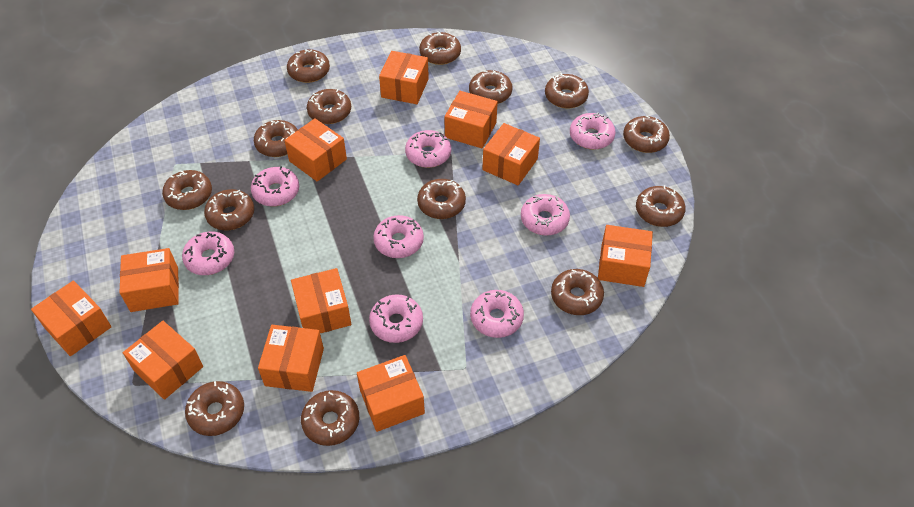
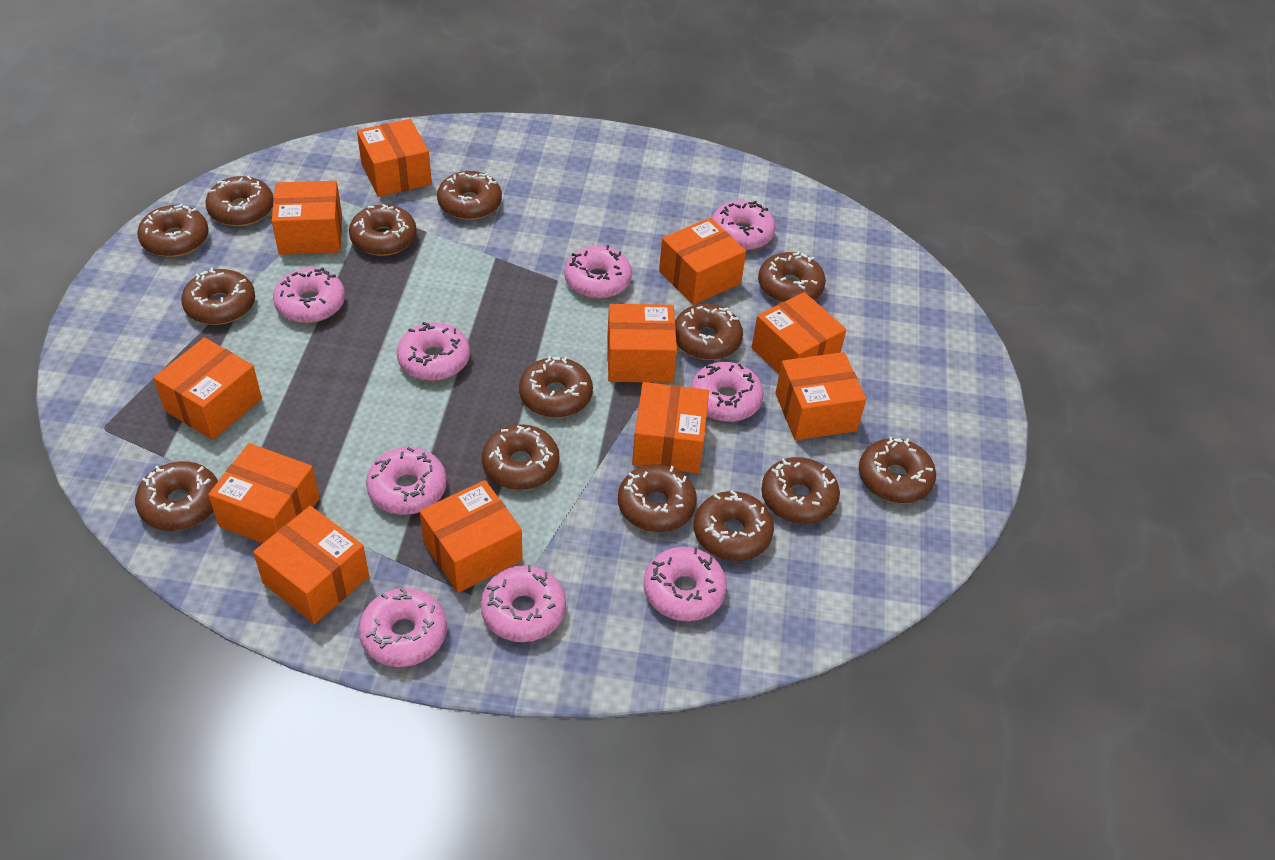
pink donut: [182,232,234,275] [251,166,299,206] [369,294,423,343] [373,215,424,258] [405,130,451,168] [470,290,524,338] [521,194,570,236] [570,112,616,150] = 8 -> [273,267,345,323] [359,588,447,667] [366,447,447,515] [397,322,470,381] [480,565,566,642] [564,245,632,299] [643,547,727,621] [690,362,764,422] [712,201,776,250] = 9

